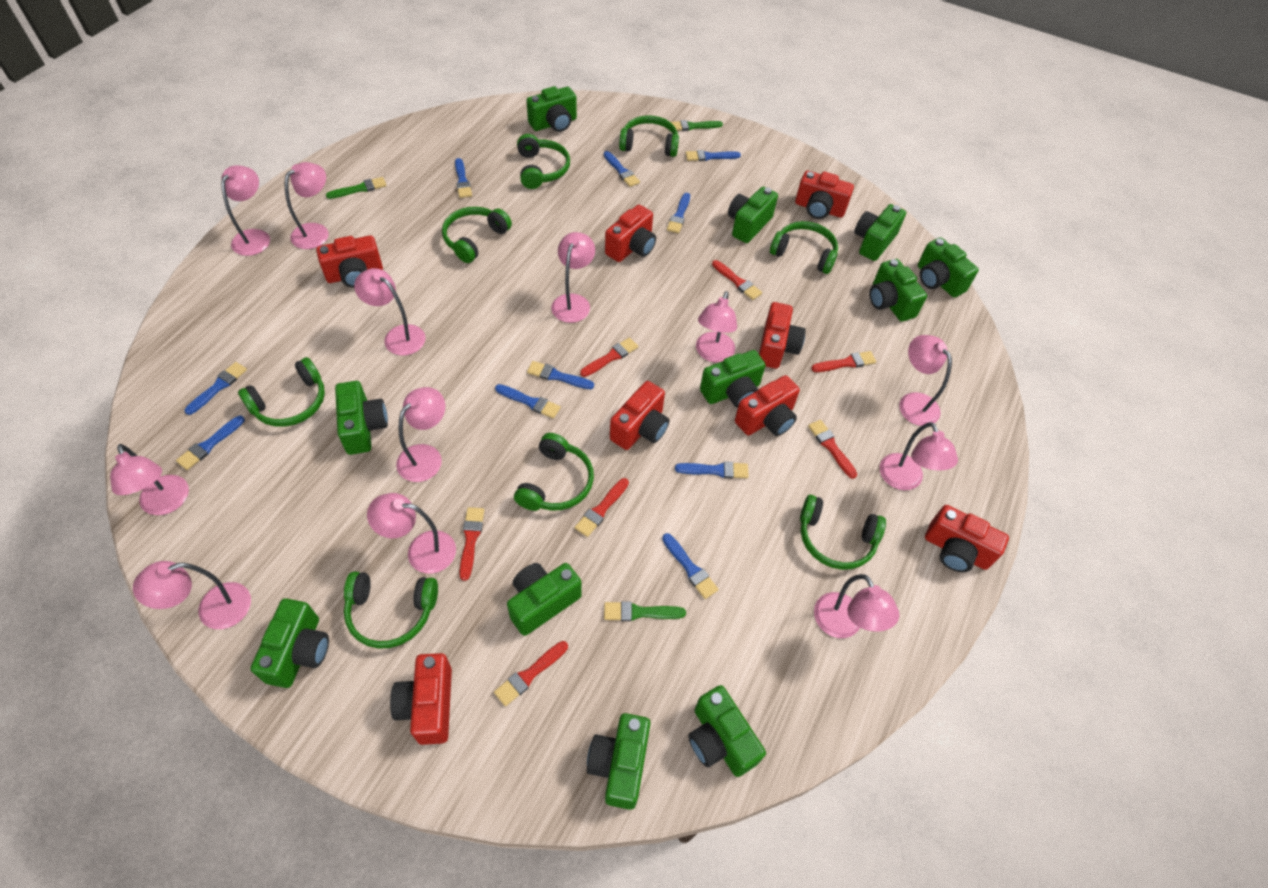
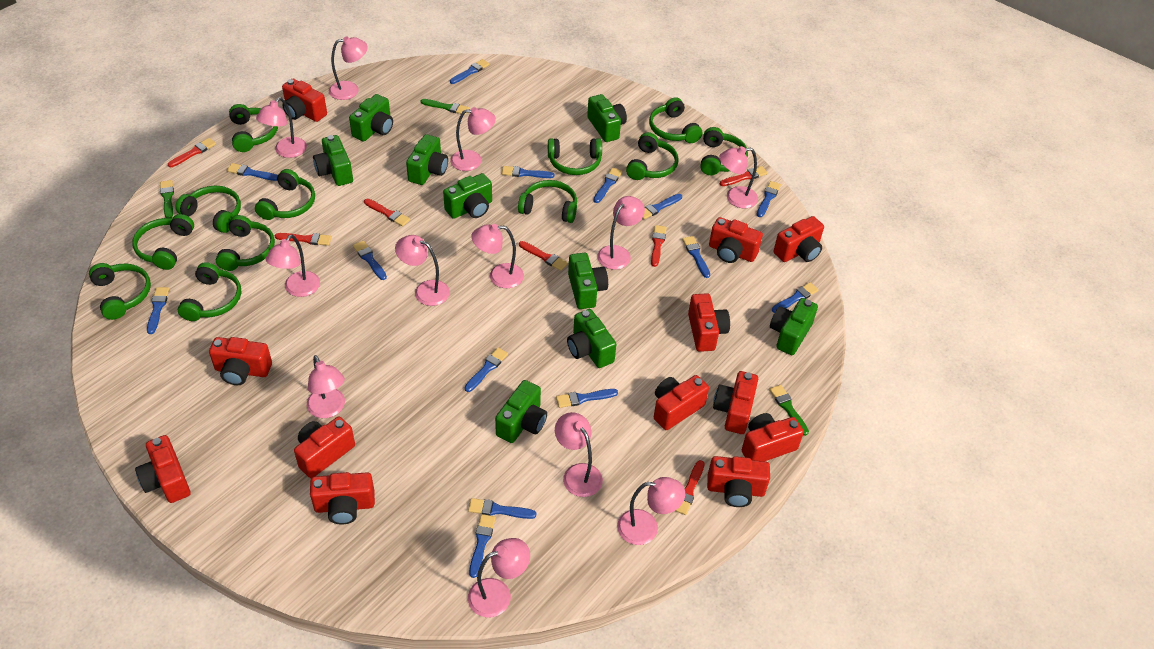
blue brush: [176,415,245,470] [185,362,247,415] [455,158,472,198] [495,384,561,419] [527,361,594,389] [604,151,640,187] [662,533,719,599] [667,193,690,233] [675,461,749,478] [686,150,741,161] = 10 -> [147,287,169,334] [227,163,278,181] [353,241,387,280] [450,59,489,84] [465,347,508,392] [468,498,536,519] [469,514,496,578] [502,166,554,178] [556,389,618,408] [594,167,622,203] [642,194,682,220] [682,236,710,278] [757,181,781,217] [772,282,819,313] = 14
green camera: [250,598,329,688] [335,381,388,455] [507,563,582,636] [526,86,577,132] [587,713,650,810] [688,685,766,777] [700,350,766,408] [728,187,778,243] [854,204,906,261] [869,259,927,322] [918,237,979,298] = 11 -> [313,135,353,186] [349,94,393,142] [406,134,448,185] [443,173,492,219] [495,380,547,443] [567,309,616,368] [568,253,608,309] [587,94,627,142] [770,298,818,355] = 9
green headphones: [238,357,325,427] [344,572,438,649] [442,207,512,263] [514,433,594,511] [517,134,570,189] [619,115,679,157] [770,221,838,274] [800,495,886,570] = 8 -> [89,263,151,320] [132,214,194,270] [175,185,241,233] [178,262,242,321] [216,215,275,271] [229,104,278,152] [255,169,315,220] [518,180,577,223] [548,138,602,175] [626,132,679,180] [649,97,702,143] [700,127,748,175] = 12
red camera: [316,235,383,288] [390,653,452,745] [605,205,656,262] [610,381,669,450] [735,375,800,436] [759,302,806,369] [795,171,854,219] [925,505,1009,572] = 8 -> [135,435,190,503] [209,337,272,385] [282,79,327,122] [294,417,355,478] [310,472,375,524] [654,375,709,430] [688,293,730,352] [707,456,770,507] [709,217,763,263] [713,371,758,434] [742,413,804,461] [773,216,824,262] = 12

